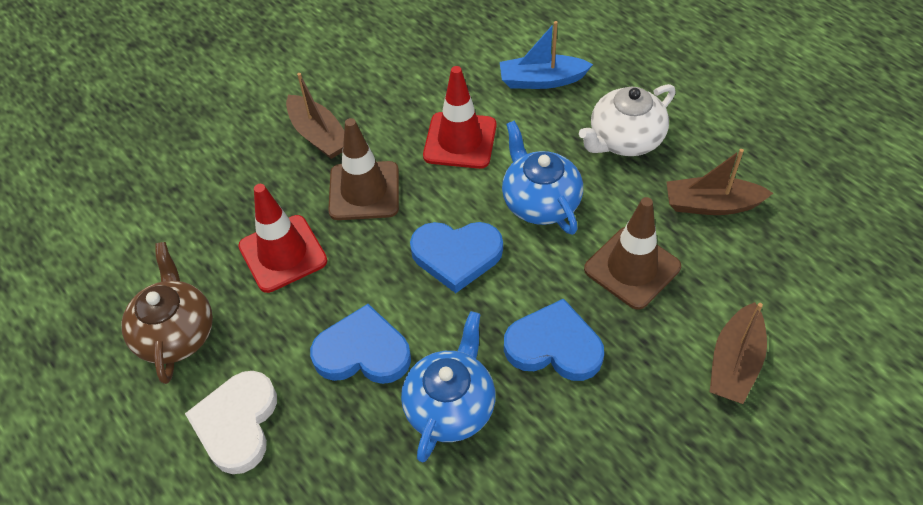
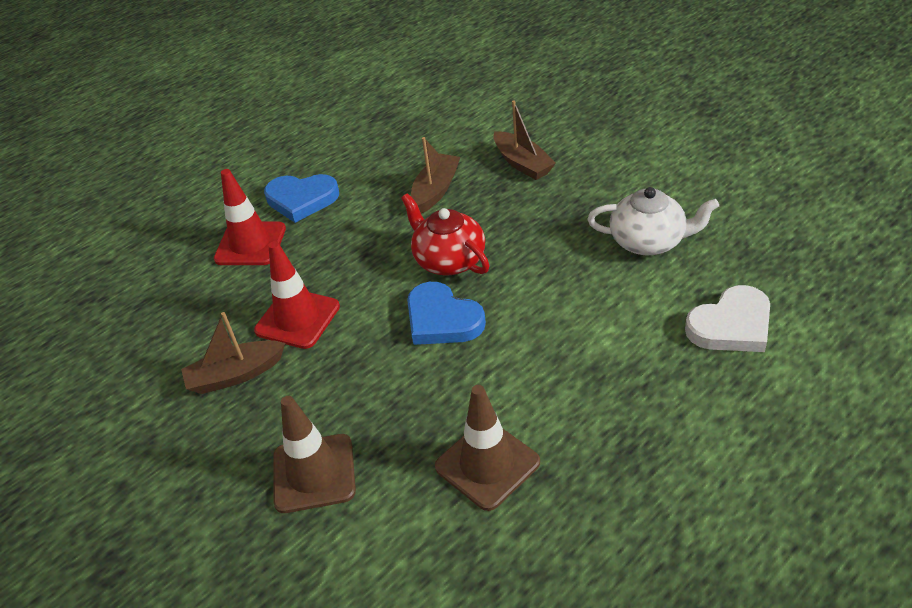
blue boat: [500,21,593,89] = 1 -> none = 0
blue heart: [310,304,411,384] [410,222,503,293] [504,298,604,381] = 3 -> [264,174,339,223] [407,282,486,345] = 2
blue teapot: [401,311,496,462] [502,121,583,235] = 2 -> none = 0
brown teapot: [121,242,213,384] = 1 -> none = 0
red teapot: none = 0 -> [401,193,490,275] = 1

